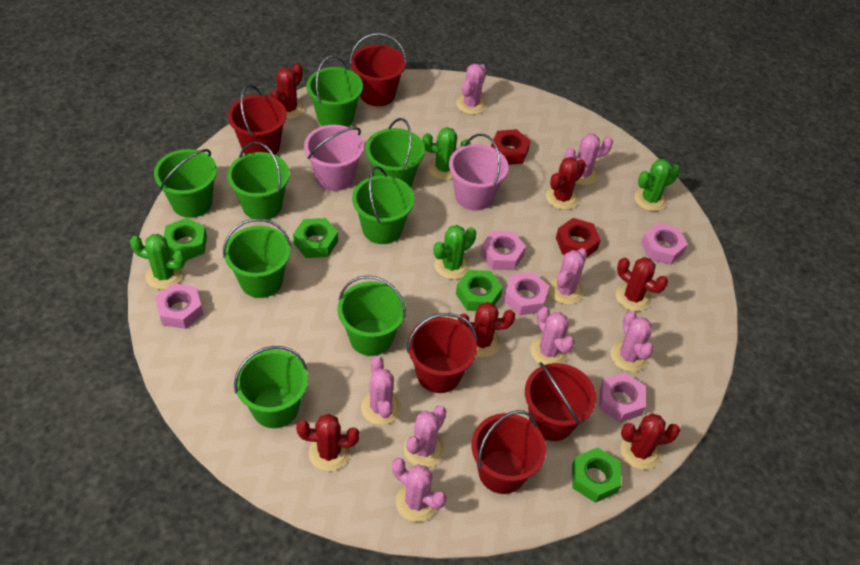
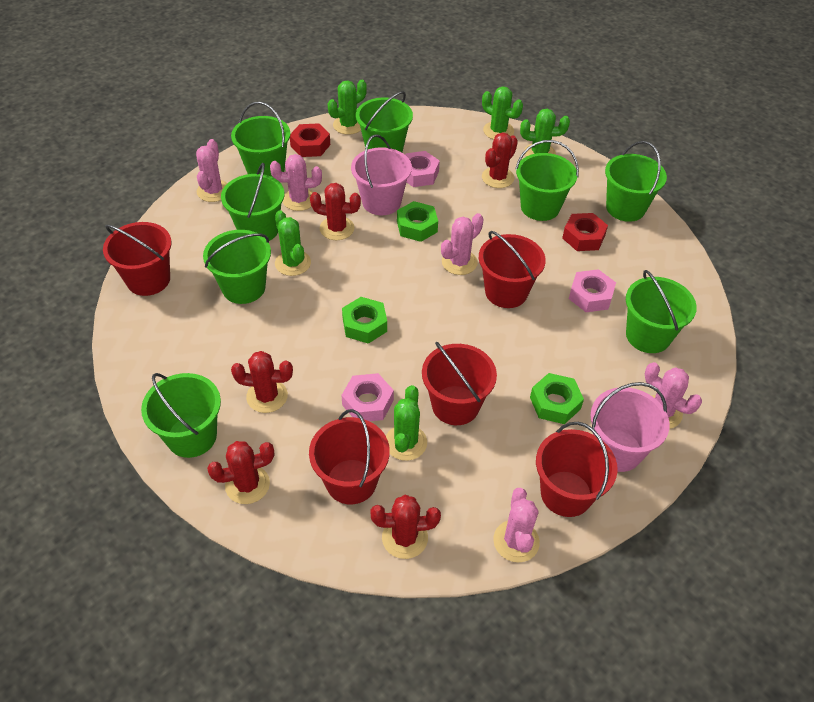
green cactus: [130,234,186,290] [423,127,471,180] [434,225,476,280] [634,159,680,211] = 4 -> [275,210,311,276] [328,80,367,135] [386,385,427,461] [482,86,523,140] [520,109,570,156] = 5
green nut: [164,218,207,261] [293,218,338,258] [456,270,503,311] [572,447,621,503] = 4 -> [342,297,387,344] [397,201,438,242] [530,373,584,424] = 3
pink cactus: [361,356,401,425] [392,458,446,522] [404,406,446,467] [456,63,487,115] [530,307,575,365] [548,248,587,304] [564,133,613,185] [610,311,654,372] = 8 -> [196,139,228,202] [270,154,322,211] [441,213,484,275] [493,488,540,563] [645,362,702,429] = 5
pink nut: [155,283,203,329] [480,231,526,270] [504,272,549,315] [599,372,646,423] [641,223,688,265] = 5 -> [341,373,394,421] [405,151,440,187] [569,269,616,312] = 3
red cactus: [270,63,304,120] [296,414,359,471] [457,302,515,358] [546,157,586,210] [616,257,668,312] [620,413,680,470] = 6 -> [207,441,274,504] [231,351,293,413] [310,183,361,240] [370,495,441,559] [482,133,518,188] = 5

